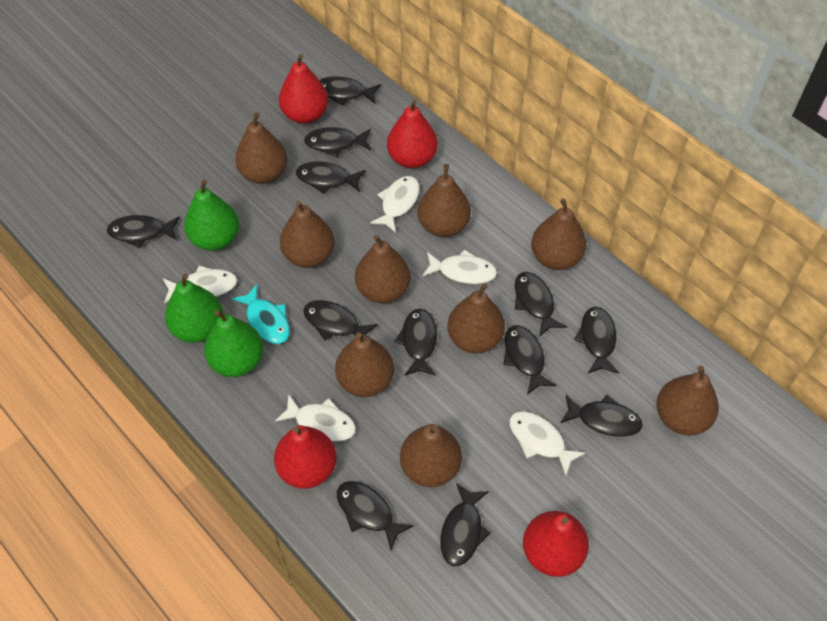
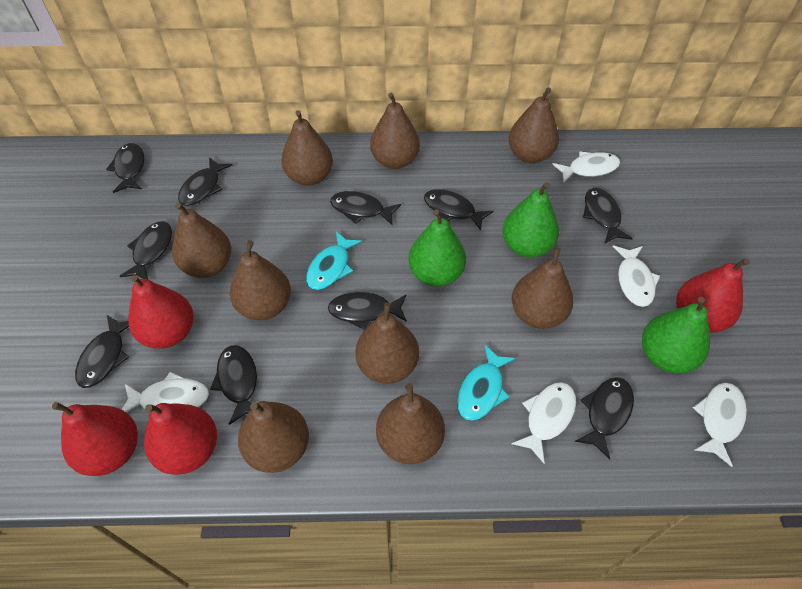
black fish: [107,215,180,248] [296,161,366,194] [303,300,378,341] [304,127,371,157] [319,76,381,105] [337,481,414,550] [395,308,437,376] [440,483,490,566] [503,325,557,395] [515,272,567,337] [560,395,643,437] [574,307,619,373] = 12 -> [75,315,129,388] [106,143,144,193] [119,221,172,279] [178,157,232,206] [210,345,257,425] [328,292,407,330] [330,191,401,225] [424,189,493,231] [575,377,634,459] [583,188,633,244] = 10
turquoise fish: [232,284,290,344] = 1 -> [306,231,362,290] [457,345,516,421] = 2

